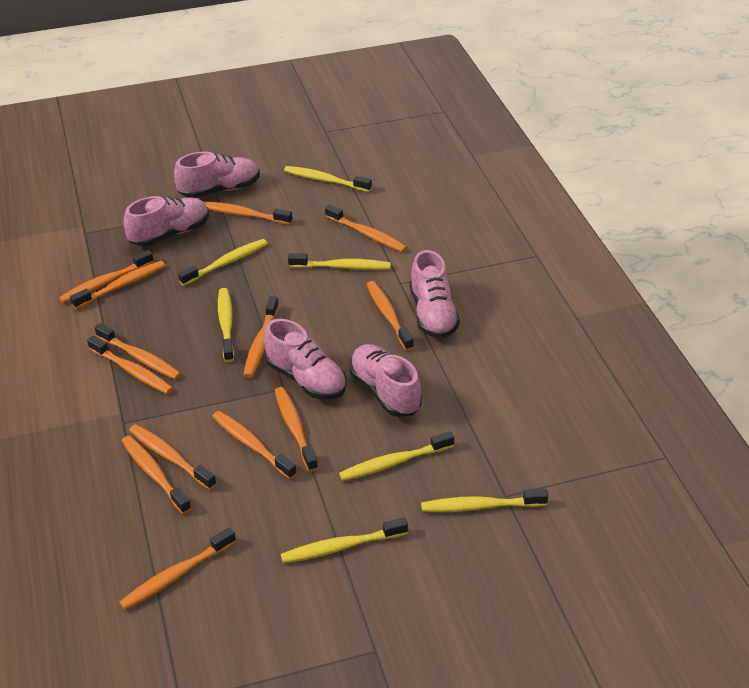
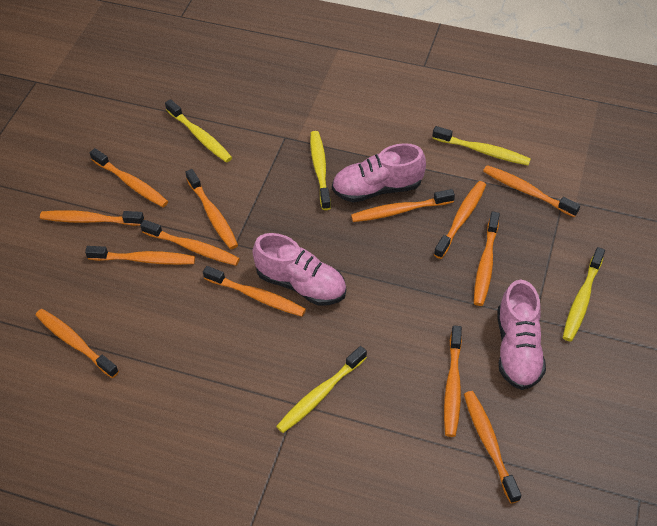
pink shoe: [123,196,209,246] [174,152,260,198] [264,319,347,399] [350,344,422,417] [410,250,460,339] = 5 -> [252,233,346,306] [332,143,426,202] [497,280,546,390] = 3
yellow toothbrush: [178,239,268,286] [218,288,234,362] [281,518,408,563] [284,166,372,192] [288,253,391,270] [339,431,454,481] [421,489,548,512] = 7 -> [165,99,232,163] [276,346,367,433] [310,131,331,210] [433,126,531,165] [563,247,605,342] = 5

